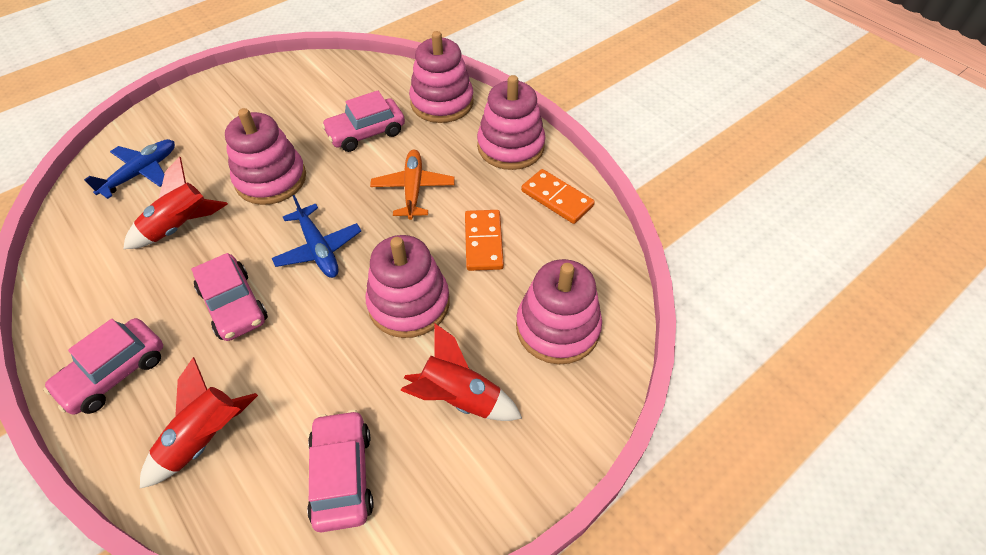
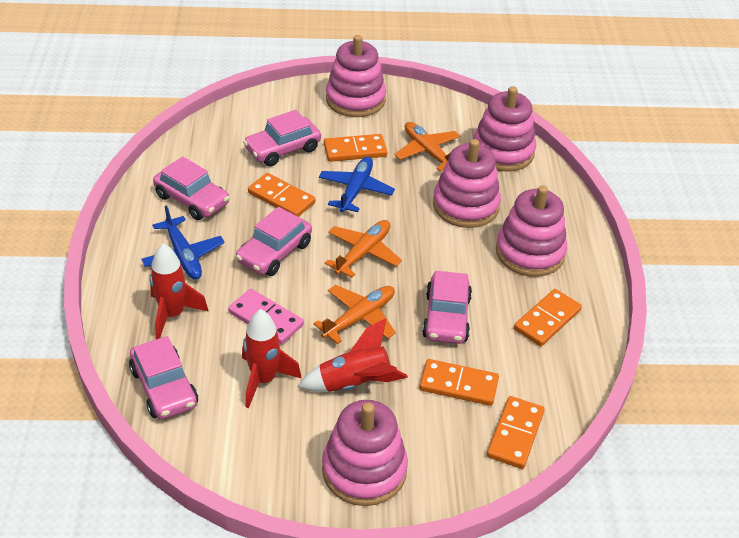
orange domino: [465,210,504,271] [521,169,595,224] = 2 -> [248,173,315,217] [324,134,387,162] [419,359,499,406] [487,396,545,469] [514,289,582,346] = 5
orange plane: [370,150,455,220] = 1 -> [314,285,396,344] [325,220,402,278] [395,122,460,172] = 3
pink car: [43,318,163,415] [191,253,268,341] [307,410,374,532] [322,91,405,152] = 4 -> [129,336,198,419] [153,157,229,220] [236,207,312,276] [243,110,321,166] [422,271,472,344] = 5
pink domino: none = 0 -> [228,289,304,344] = 1

